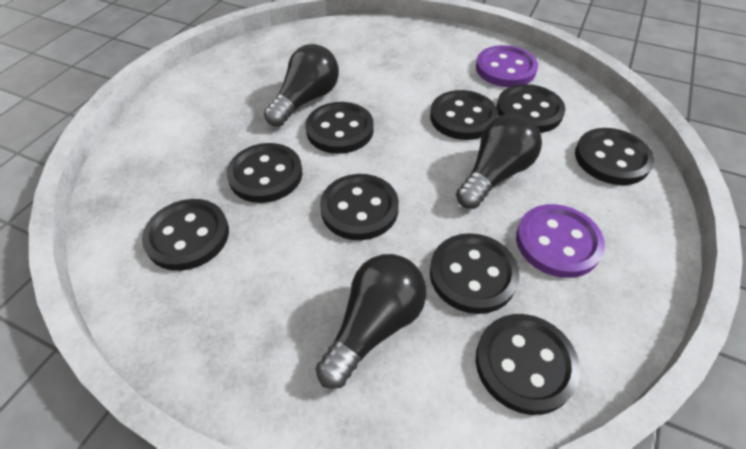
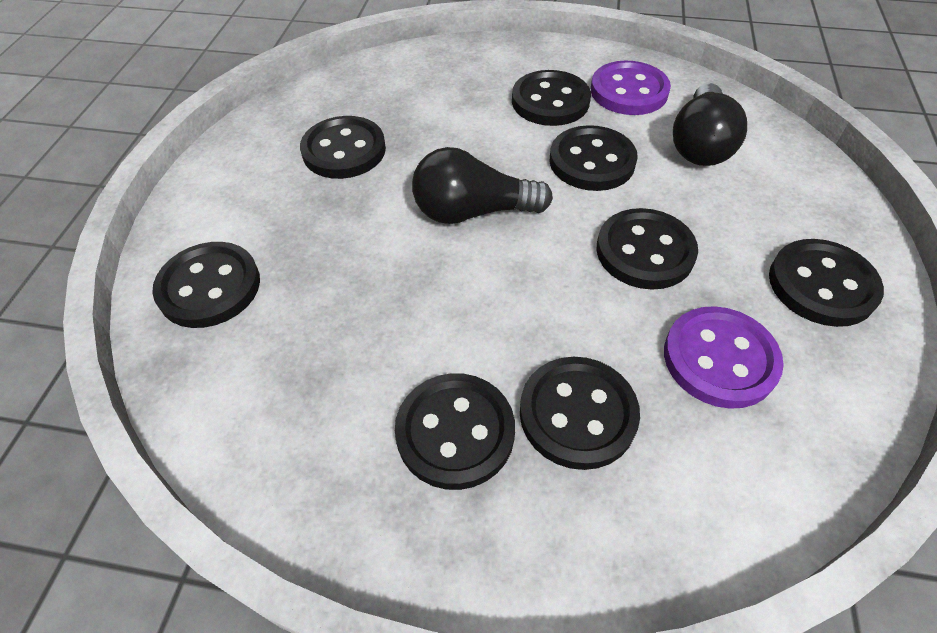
black button: [142,199,229,271] [227,143,303,203] [305,102,374,154] [320,174,399,240] [430,90,498,140] [430,233,520,314] [476,314,580,415] [496,84,565,133] [575,128,654,185] = 9 -> [152,242,260,328] [300,116,386,179] [395,373,515,490] [512,70,591,126] [520,357,640,470] [550,125,638,191] [597,208,698,290] [769,239,884,327] = 8
black light bulb: [264,44,339,127] [316,254,427,389] [456,114,542,209] = 3 -> [412,147,553,224] [673,83,747,166] = 2

